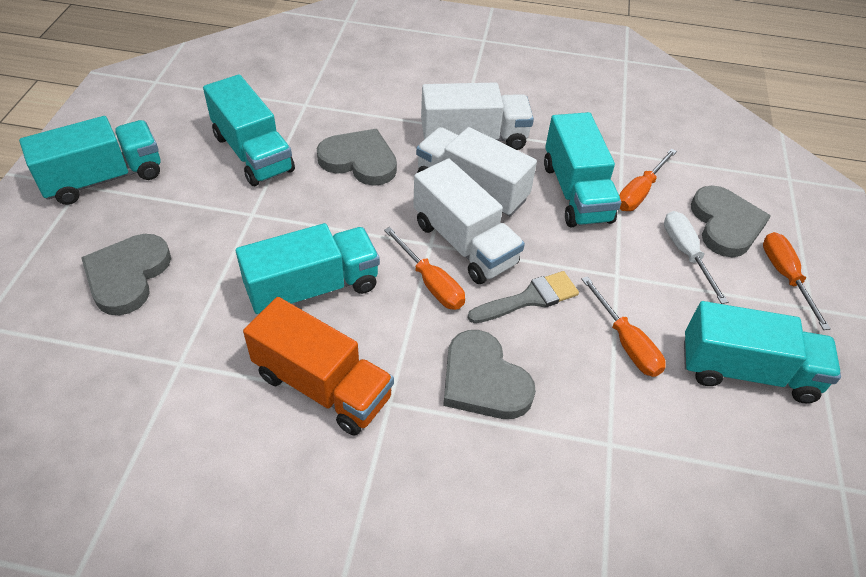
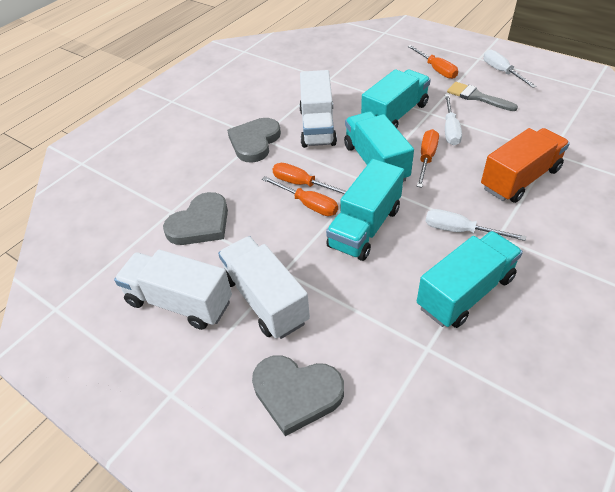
grey heart: [81,234,171,315] [317,129,397,186] [443,330,536,419] [691,186,771,257] = 4 -> [163,192,228,245] [227,118,281,163] [252,355,344,436] = 3
turquoise truck: [19,116,160,205] [203,74,295,186] [236,223,380,314] [544,112,621,227] [684,301,841,403] = 5 -> [326,159,404,261] [344,111,414,182] [361,69,431,128] [417,231,523,328] = 4
white screwdriver: [664,211,728,304] = 1 -> [425,209,526,241] [445,95,462,145] [484,49,537,88] = 3

